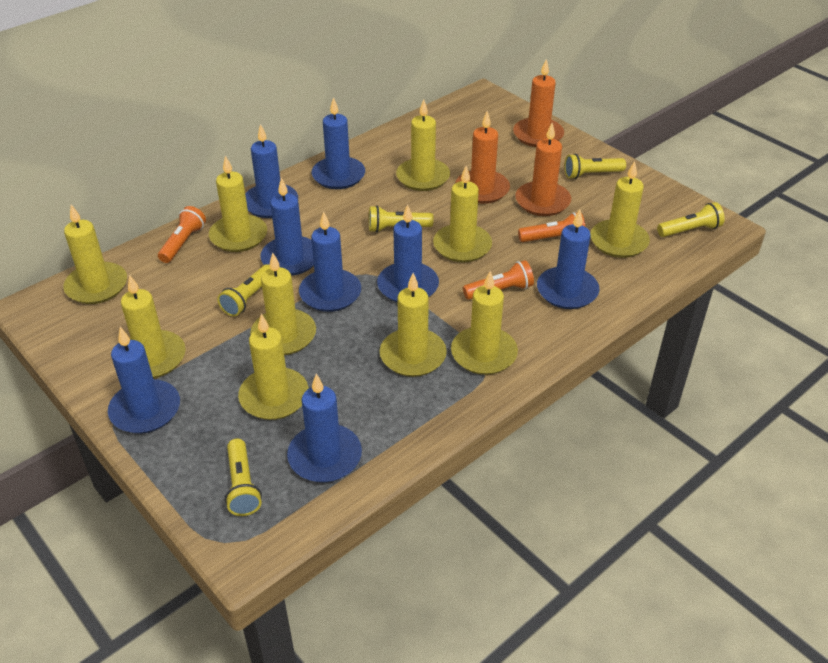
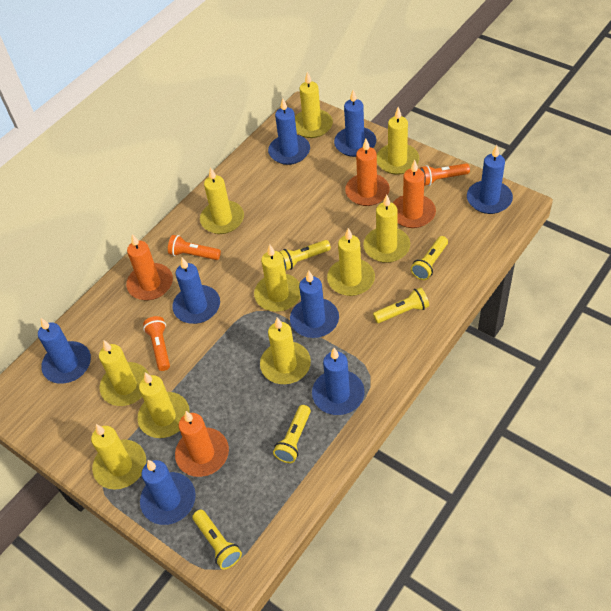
orange candle: [455,111,510,204] [513,59,564,147] [515,123,571,216] = 3 -> [126,234,173,300] [175,411,229,477] [345,139,390,206] [393,160,436,228] = 4

